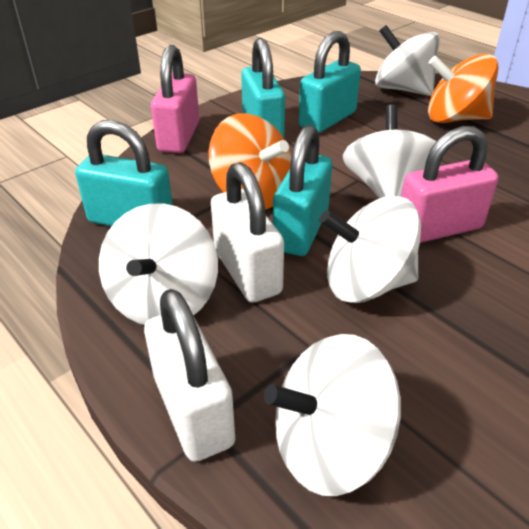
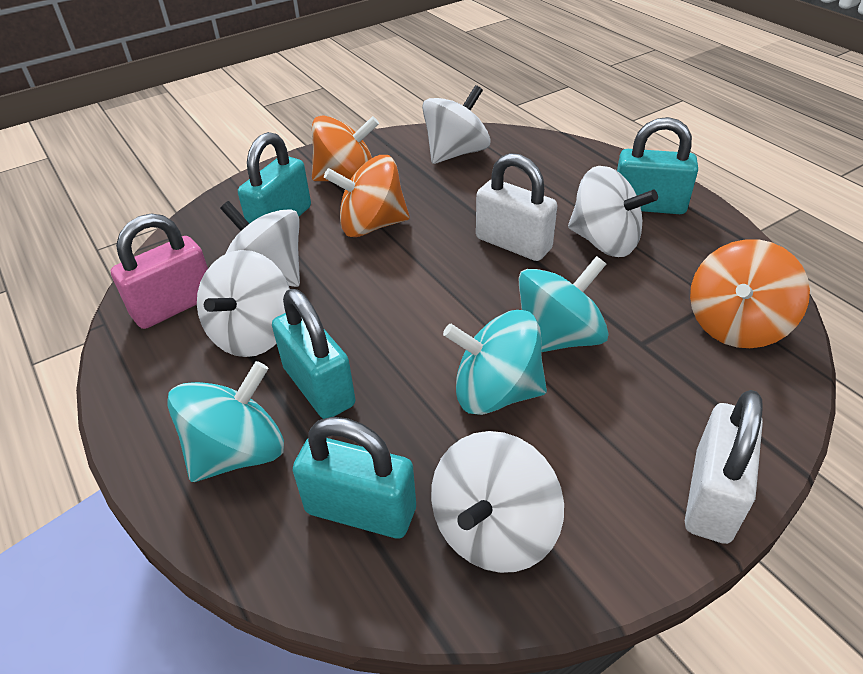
orange spinning top: [208,113,292,209] [428,53,499,123] = 2 -> [312,115,379,181] [324,155,410,237] [690,239,810,348] = 3
pink padlock: [151,45,199,153] [401,126,498,243] = 2 -> [111,213,208,329] = 1
turquoise spinning top: none = 0 -> [167,361,284,482] [443,310,547,415] [518,256,609,352] = 3

